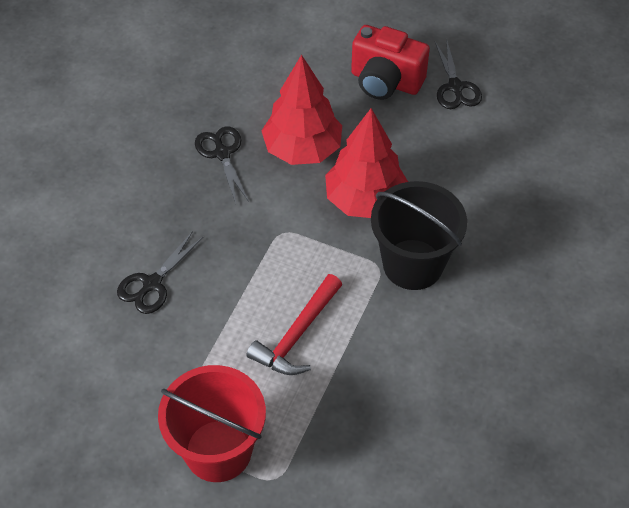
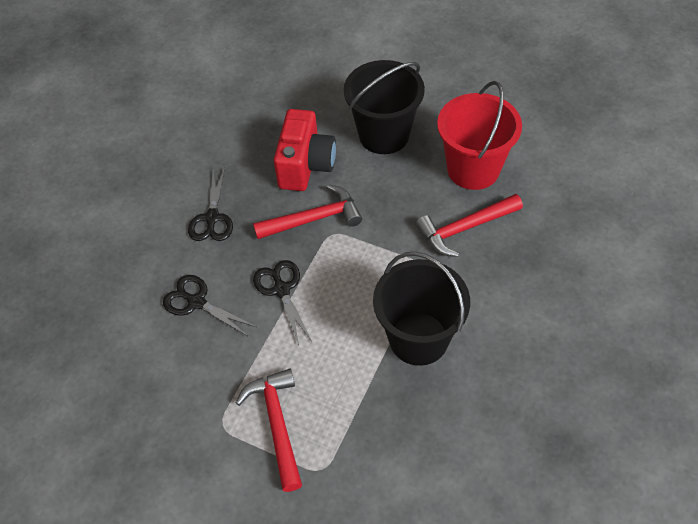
black bucket: [371,181,467,290] = 1 -> [344,60,425,154] [373,252,470,366] = 2
red hammer: [246,274,342,375] = 1 -> [236,368,302,492] [253,184,362,239] [415,194,523,257] = 3
red tree: [262,54,342,165] [325,108,408,218] = 2 -> none = 0

